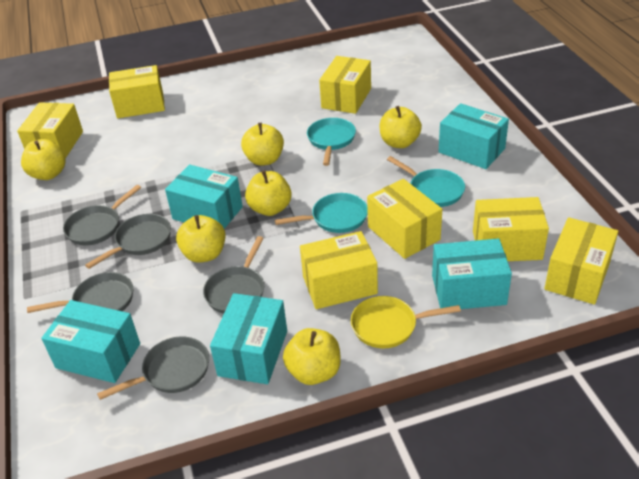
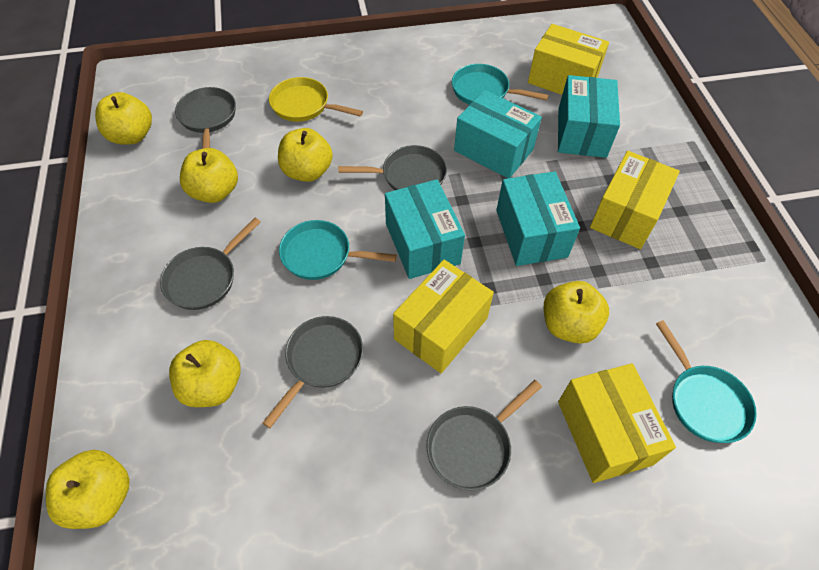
turquoise box: [41,300,140,383] [165,164,243,229] [210,293,287,384] [432,238,512,309] [438,103,509,169] = 5 -> [385,179,465,279] [454,90,542,178] [496,171,580,266] [558,75,620,158] = 4
yellow box: [17,102,83,158] [109,65,165,118] [300,231,378,309] [319,56,371,114] [367,179,442,259] [473,197,549,261] [544,217,618,305] = 7 -> [393,260,494,373] [528,24,609,95] [558,363,676,483] [590,151,680,249] = 4

